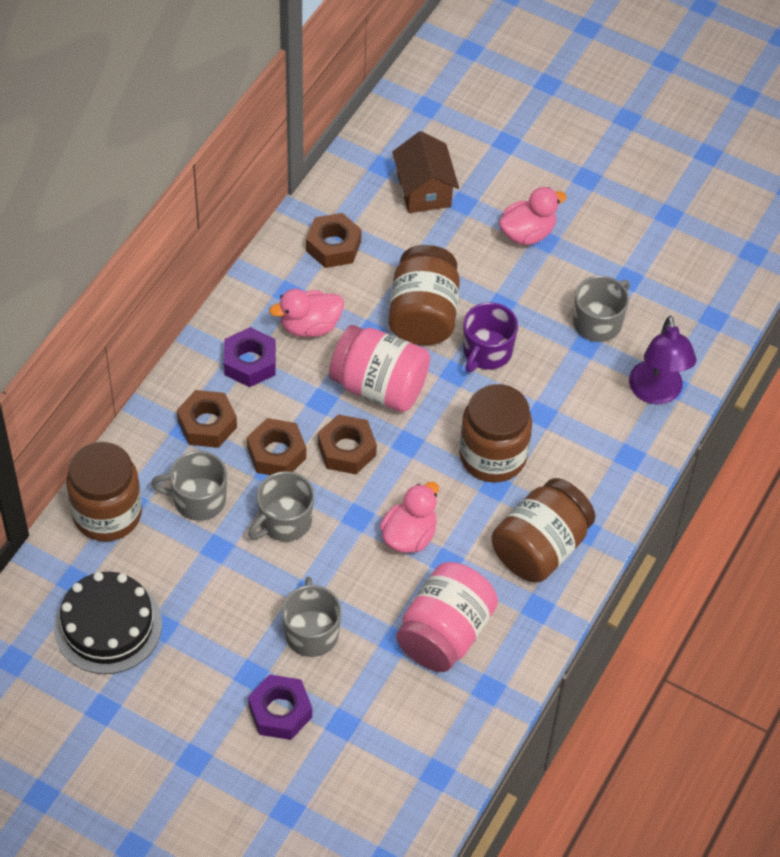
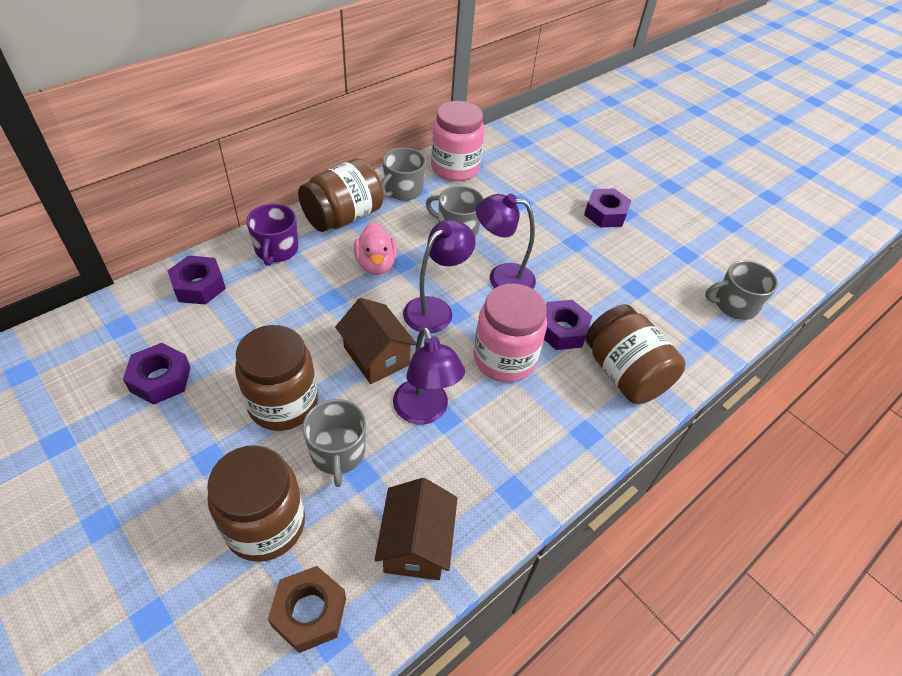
black cake: [54,572,162,674] = 1 -> none = 0
brown house: [392,131,459,213] = 1 -> [335,298,416,384] [375,478,458,580] = 2
brown nut: [177,390,237,448] [247,418,306,475] [306,213,362,268] [318,414,377,474] = 4 -> [268,566,346,653] = 1
pink duck: [269,289,344,337] [380,482,439,553] [499,187,567,245] = 3 -> [354,223,397,275] = 1
purple lamp: [629,316,696,404] = 1 -> [393,327,465,425] [403,220,476,333] [476,194,536,289] = 3
purple nut: [224,327,276,387] [248,674,312,740] = 2 -> [123,343,191,404] [167,256,226,304] [544,300,592,350] [584,188,632,228] = 4

